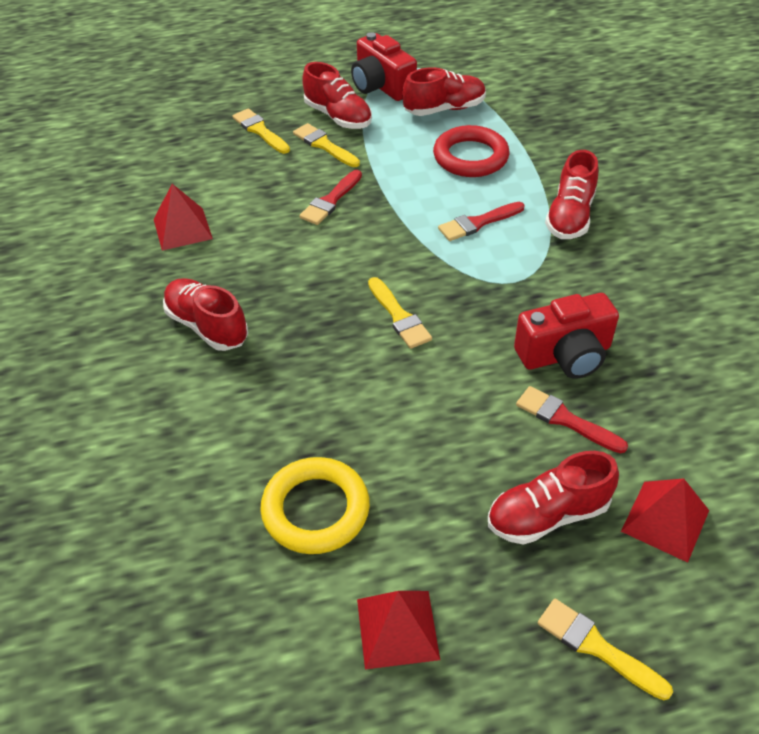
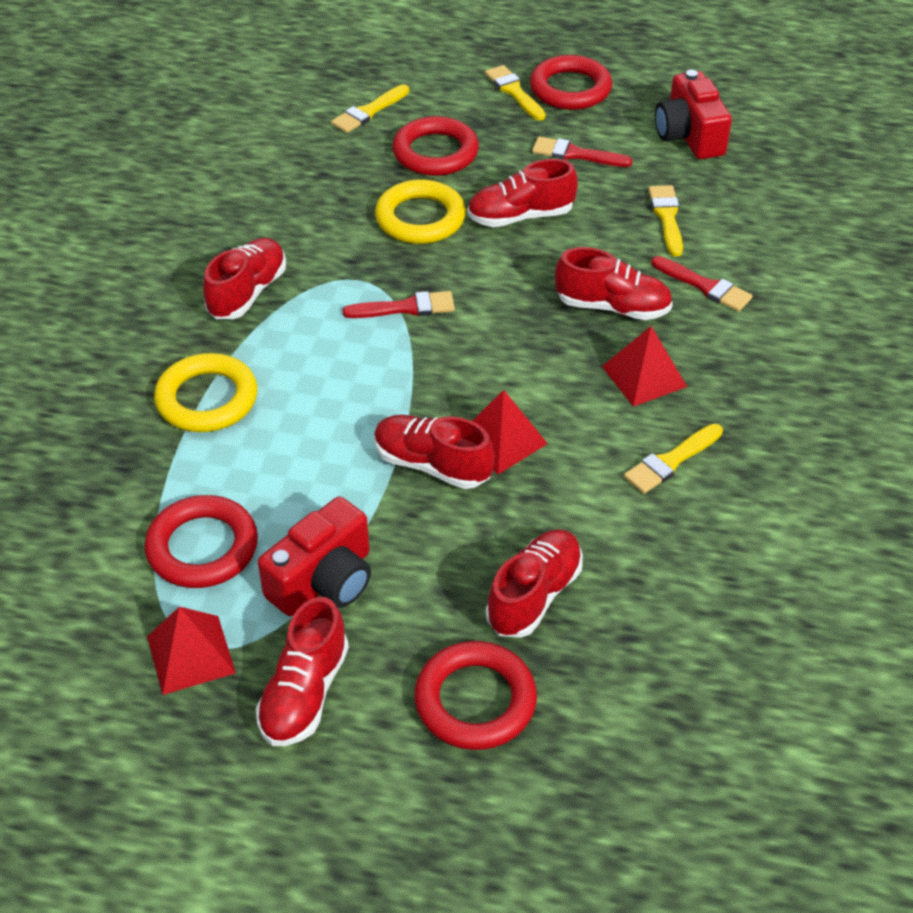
red ring: [433,125,509,177] = 1 -> [144,495,258,588] [393,116,479,176] [414,641,537,750] [530,55,612,110] = 4
red shoe: [163,278,248,351] [302,62,372,129] [402,67,486,116] [488,451,619,545] [545,150,598,239] = 5 -> [203,238,286,319] [256,597,349,746] [374,415,495,489] [467,159,578,227] [486,529,583,638] [555,247,673,320] = 6
yellow ring: [260,457,370,554] = 1 -> [154,353,258,432] [375,180,466,244] = 2

